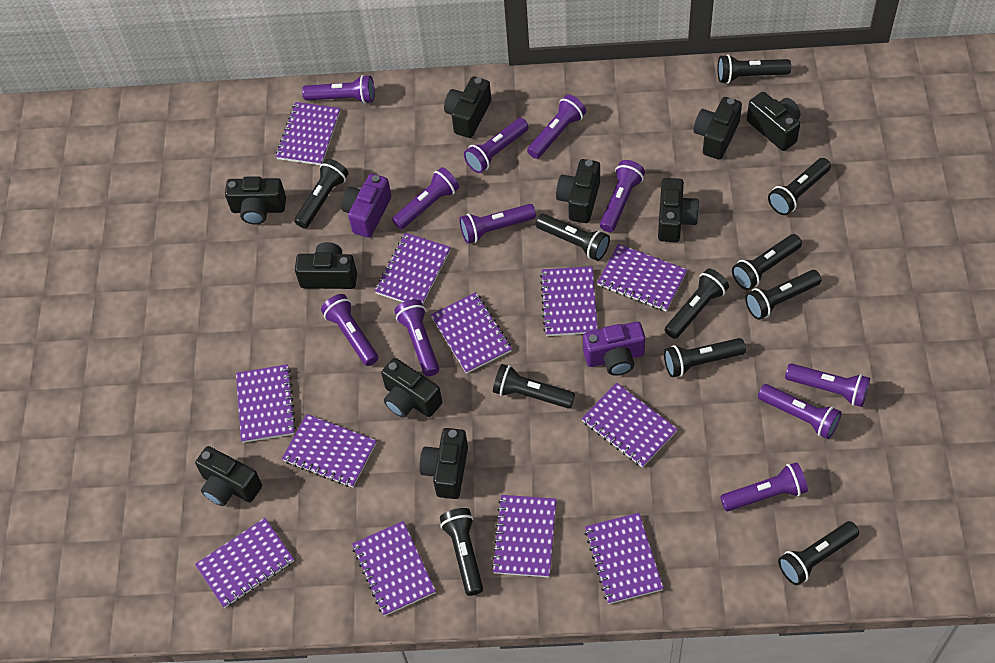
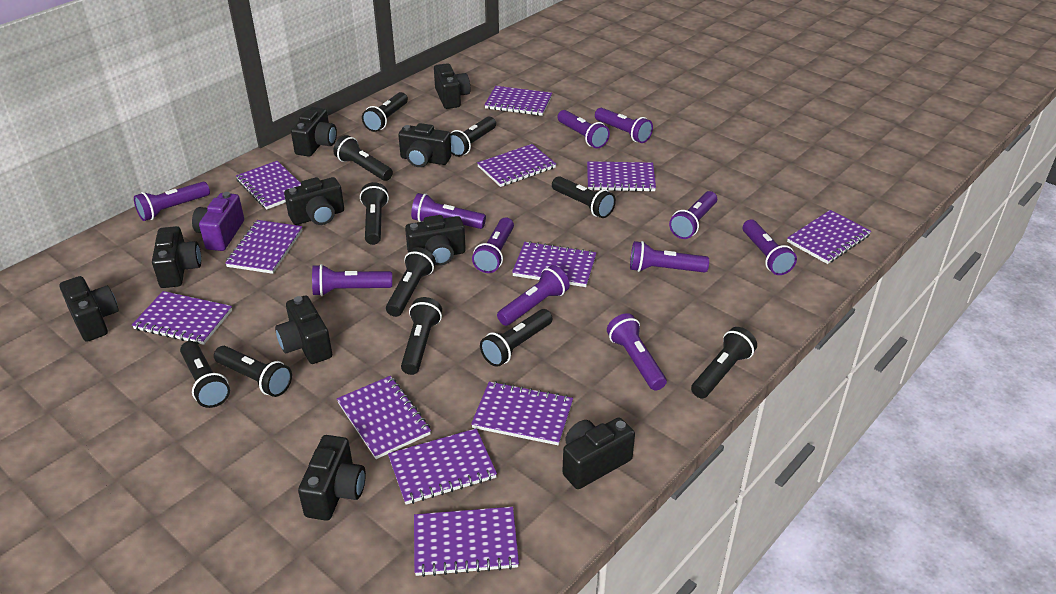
purple camera: [341,174,391,238] [583,321,645,376] = 2 -> [192,192,244,251] = 1

